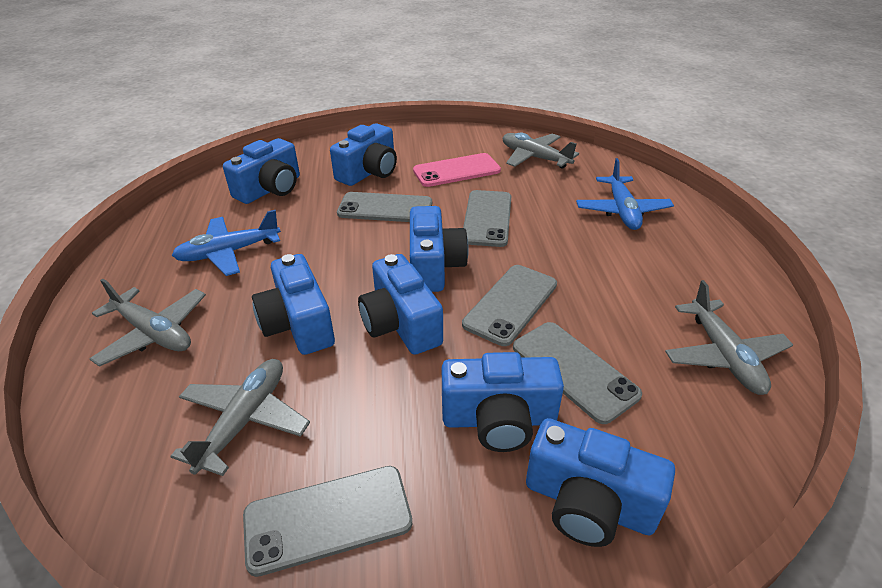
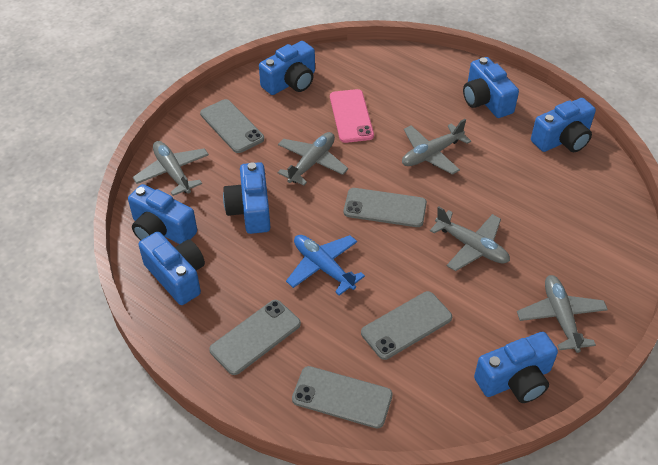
blue plane: [172,210,281,276] [576,158,674,230] = 2 -> [286,235,365,296] = 1
grey plane: [89,279,206,367] [170,359,310,476] [503,132,579,169] [665,280,793,395] = 4 -> [133,141,209,196] [278,132,348,186] [402,119,471,175] [430,206,510,271] [517,275,608,353] = 5

